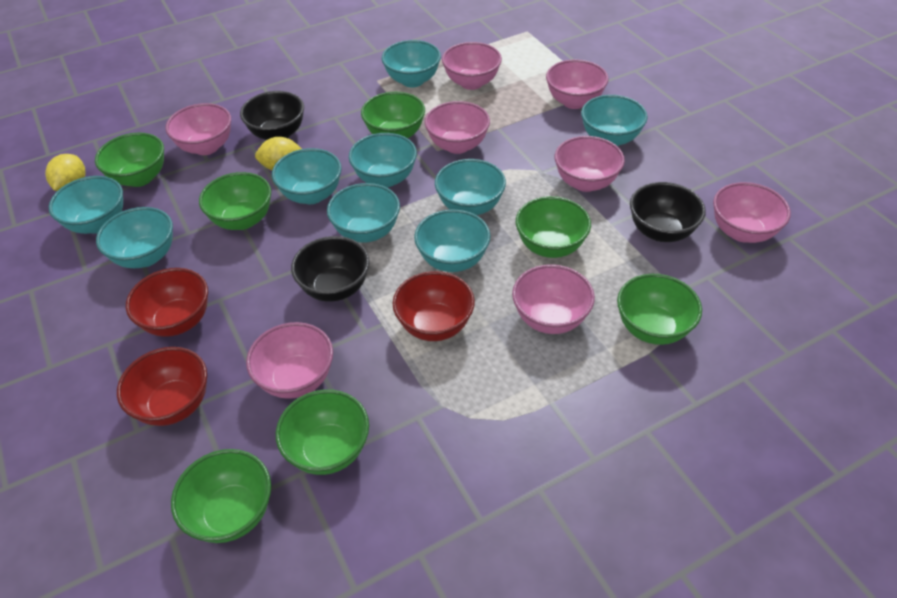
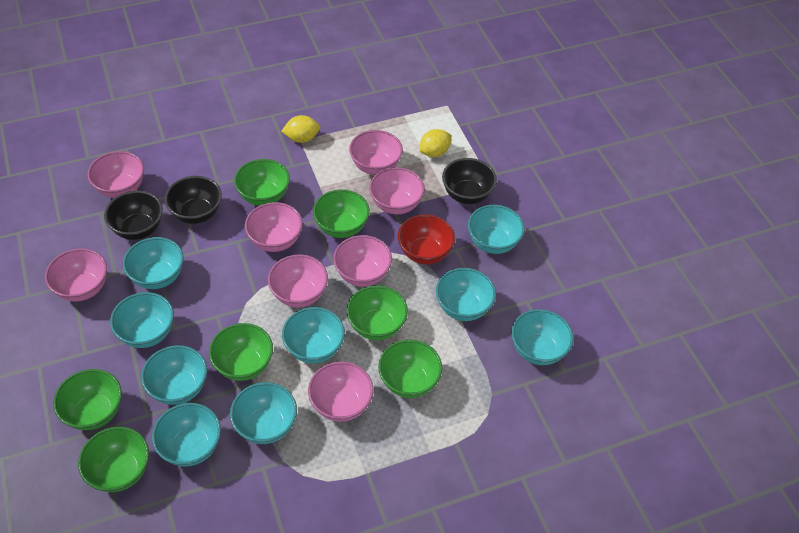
red bowl: [117,347,207,426] [126,268,208,337] [393,271,475,341] = 3 -> [398,214,455,264] = 1

